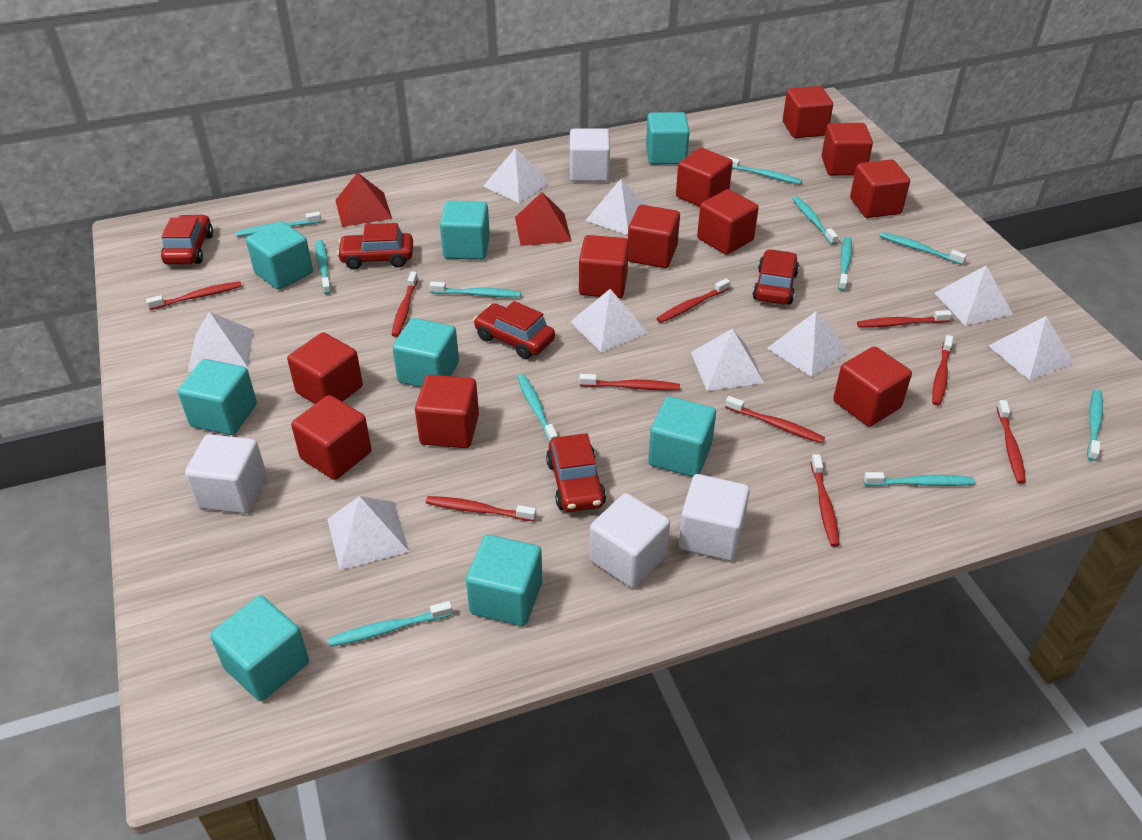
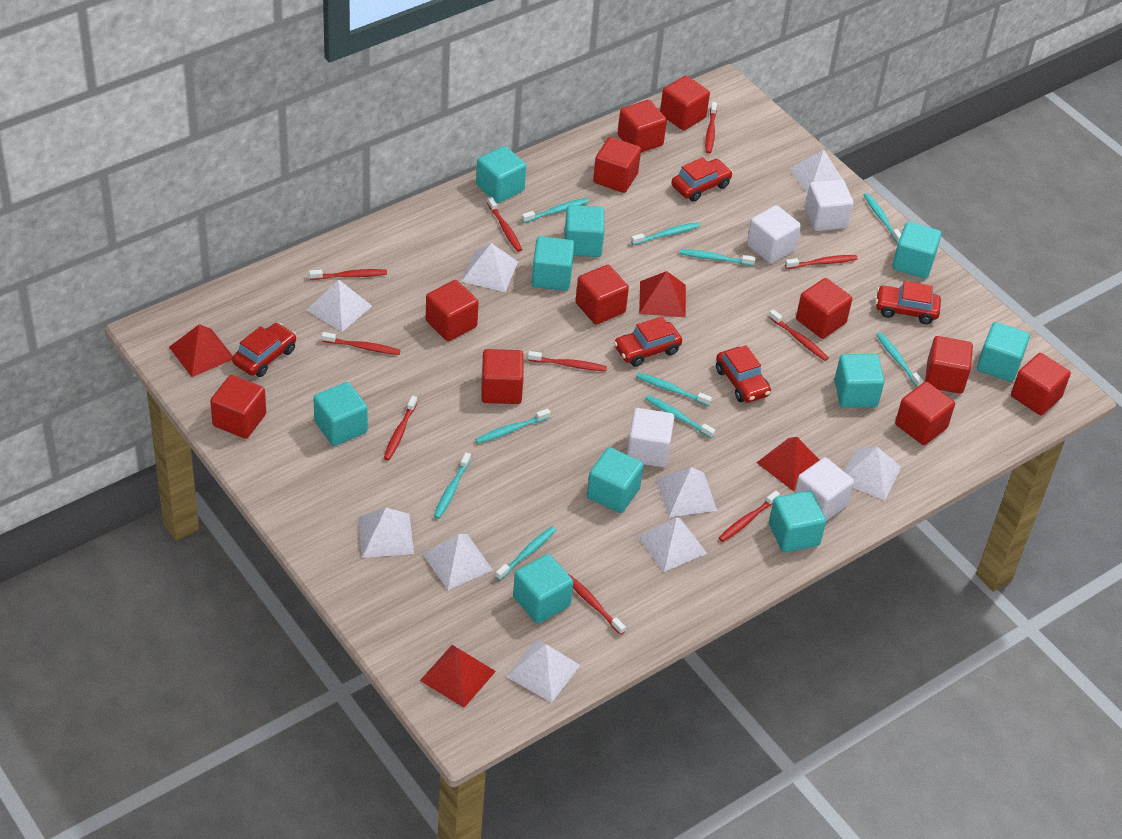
red pyramid: [335,172,392,227] [515,192,572,246] = 2 -> [169,324,233,377] [420,645,496,708] [639,271,686,318] [756,437,819,491] = 4
turquoise cube: [178,359,257,435] [210,596,309,701] [246,221,313,290] [392,318,459,387] [440,201,490,260] [466,535,542,626] [646,112,690,165] [648,396,716,477] = 8 -> [313,382,368,446] [476,146,526,203] [513,554,573,623] [532,236,575,291] [564,205,604,257] [587,447,644,513] [769,491,826,553] [834,354,885,408] [892,222,941,278] [977,322,1030,382] = 10
turquoise toothbrush: [236,212,322,237] [316,240,331,295] [328,601,452,647] [429,282,521,297] [517,374,558,442] [727,157,802,184] [792,196,838,245] [838,237,852,291] [863,472,975,486] [879,232,967,265] [1087,389,1103,461] = 11 -> [434,452,471,519] [475,409,551,444] [495,526,556,580] [522,198,590,223] [631,222,700,245] [636,372,712,406] [645,395,715,438] [680,249,755,266] [864,193,901,244] [876,332,924,387] = 10

